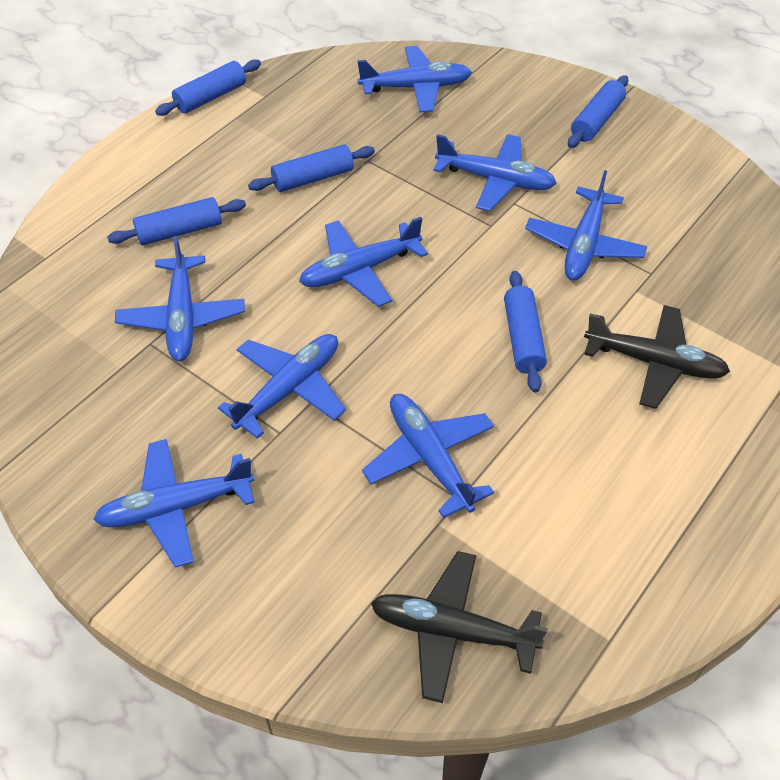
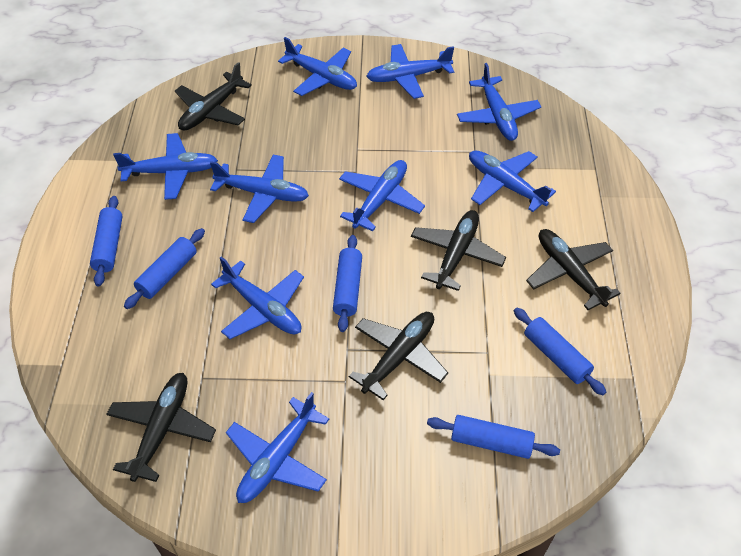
black plane: [371,551,548,703] [584,305,730,409] = 2 -> [106,373,216,482] [175,62,252,130] [349,312,448,400] [411,210,506,291] [526,229,621,310] = 5
blue plane: [93,439,255,567] [115,236,245,361] [218,334,346,439] [299,217,428,307] [357,46,472,112] [362,394,494,518] [433,134,557,211] [525,170,647,281] = 8 -> [113,133,218,200] [210,155,309,223] [211,256,304,339] [226,392,329,503] [278,37,357,96] [339,160,425,231] [366,44,454,99] [457,63,541,141] [469,151,556,212] = 9

